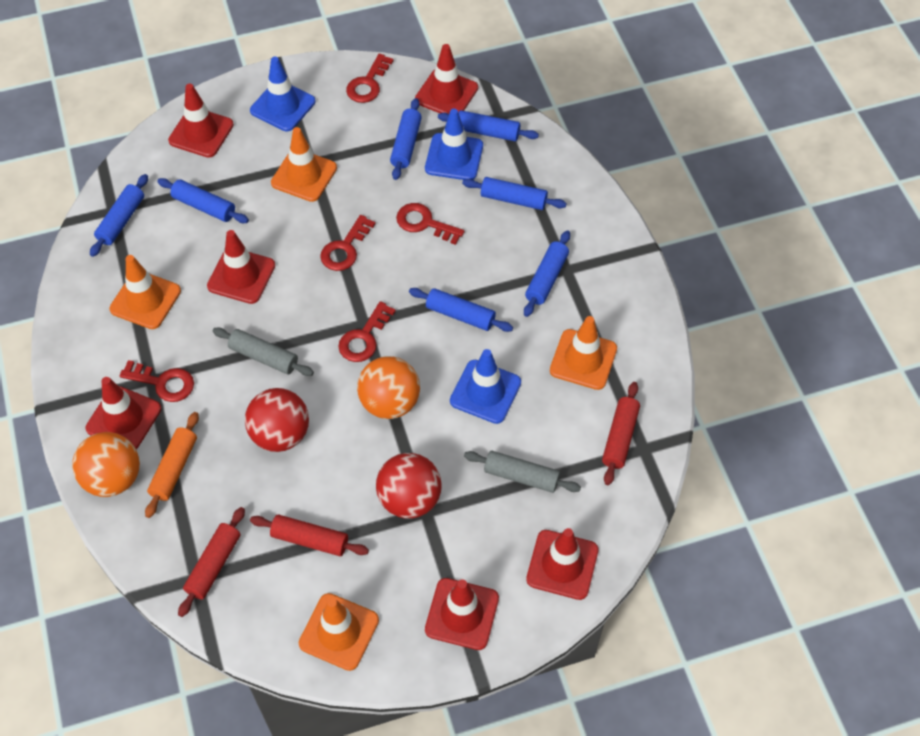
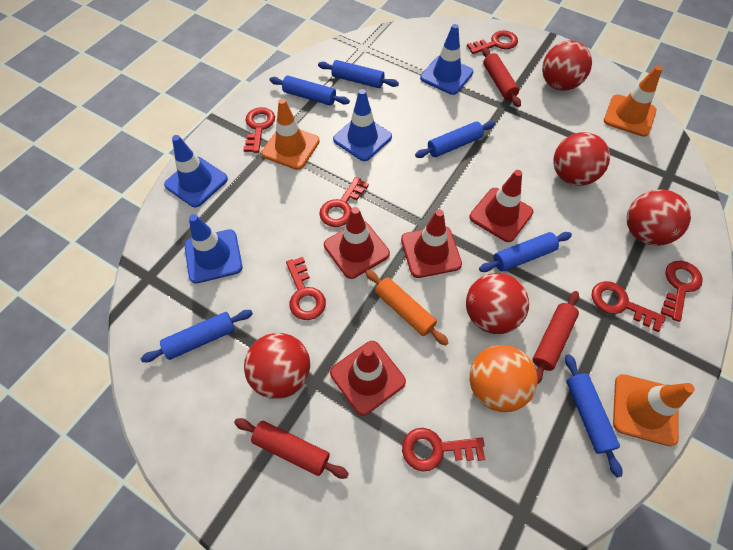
blue rolling pin: [90,174,148,257] [157,178,249,223] [390,98,422,180] [409,288,513,332] [438,110,539,141] [462,177,567,210] [524,230,570,317] = 7 -> [141,310,253,362] [269,76,350,106] [318,60,399,88] [415,121,495,158] [479,232,572,272] [565,354,622,478] = 6
blue traffic cone: [250,57,315,131] [425,109,483,180] [450,349,521,424] = 3 -> [164,135,228,207] [184,214,242,284] [333,89,392,161] [420,24,474,95] = 4
grey rolling pin: [213,328,314,376] [464,451,581,493] = 2 -> none = 0
orange ball: [72,432,140,497] [357,356,420,419] = 2 -> [469,345,538,412] = 1
orange traffic cone: [109,255,181,329] [271,127,337,202] [299,593,379,671] [550,316,617,390] = 4 -> [261,99,320,170] [604,66,663,137] [613,374,695,446] = 3
red ball: [245,388,309,452] [376,453,442,519] = 2 -> [244,333,310,399] [466,273,529,334] [542,40,592,91] [553,132,610,186] [627,189,691,246] = 5
red key: [120,360,194,402] [320,215,376,271] [338,301,396,362] [346,54,394,103] [396,203,464,245] = 5 -> [243,107,275,153] [286,257,326,320] [319,177,369,227] [402,428,485,472] [467,30,518,54] [592,281,666,332] [661,261,703,322] = 7
red traffic cone: [85,377,161,449] [168,84,234,158] [207,230,275,304] [415,44,478,114] [425,578,499,650] [526,528,599,600] = 6 -> [324,207,390,279] [330,341,406,416] [401,209,462,278] [469,170,533,242] = 4

